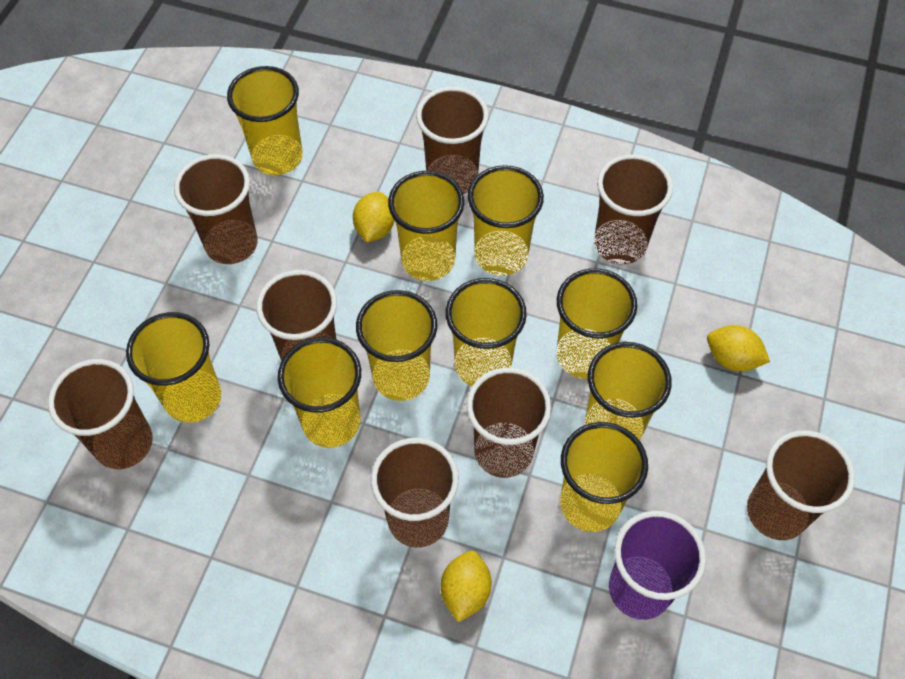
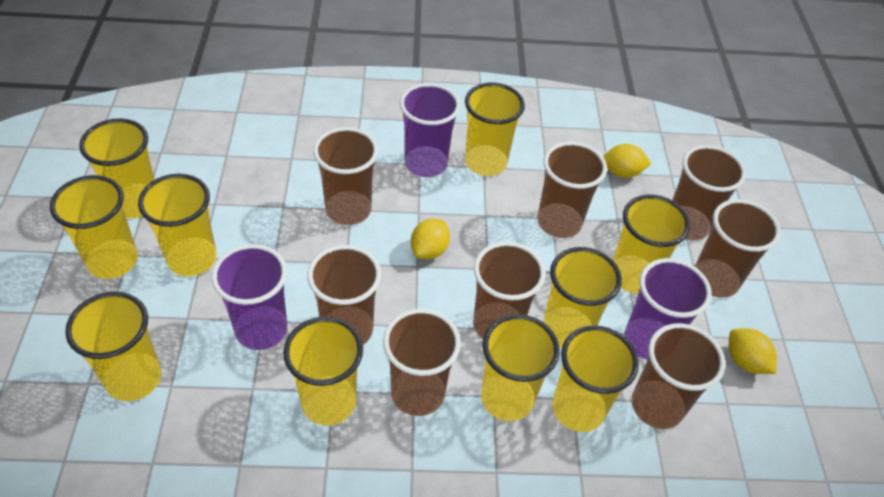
purple cup: [609,511,706,620] = 1 -> [211,244,287,350] [400,83,460,177] [624,258,712,360] = 3

